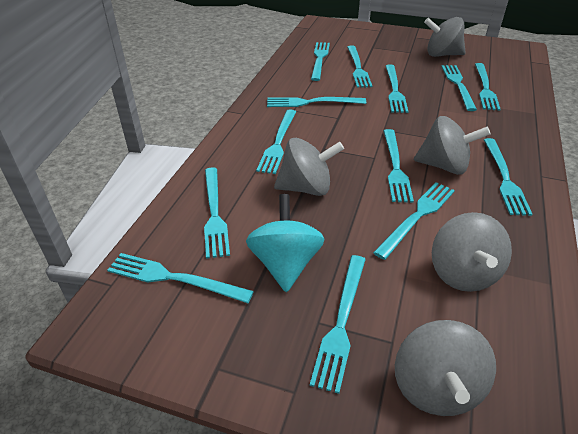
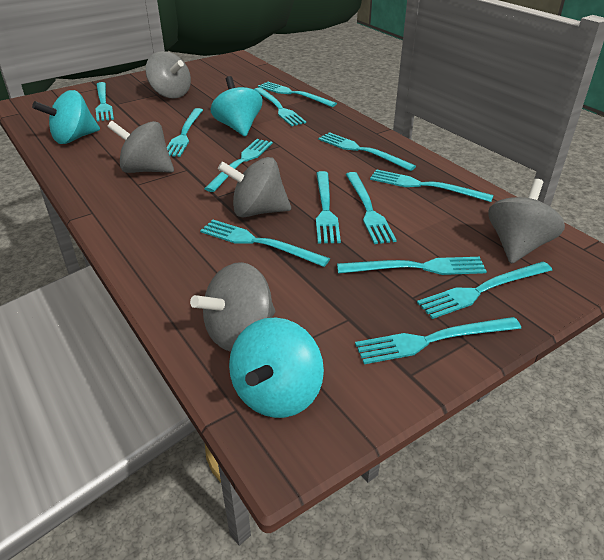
turquoise spinning top: [246,194,324,292] = 1 -> [32,90,100,144] [210,76,262,137] [229,317,324,418] = 3

